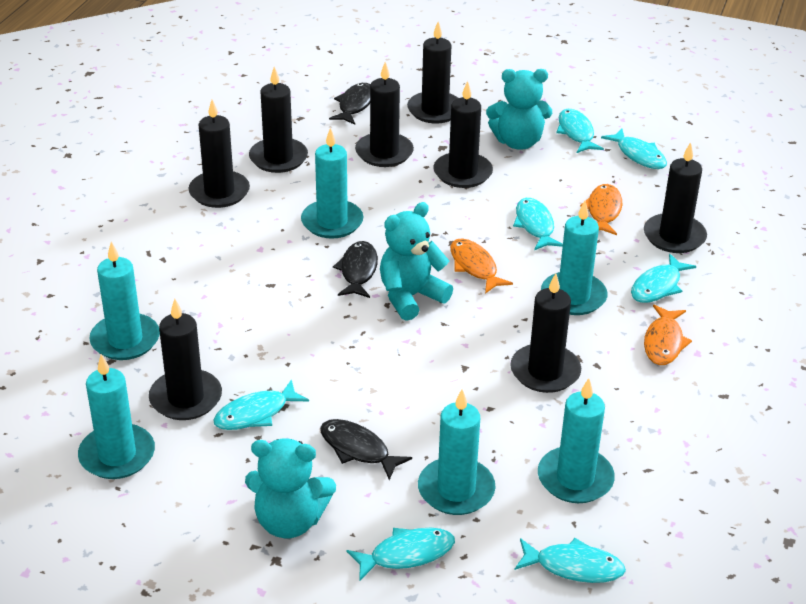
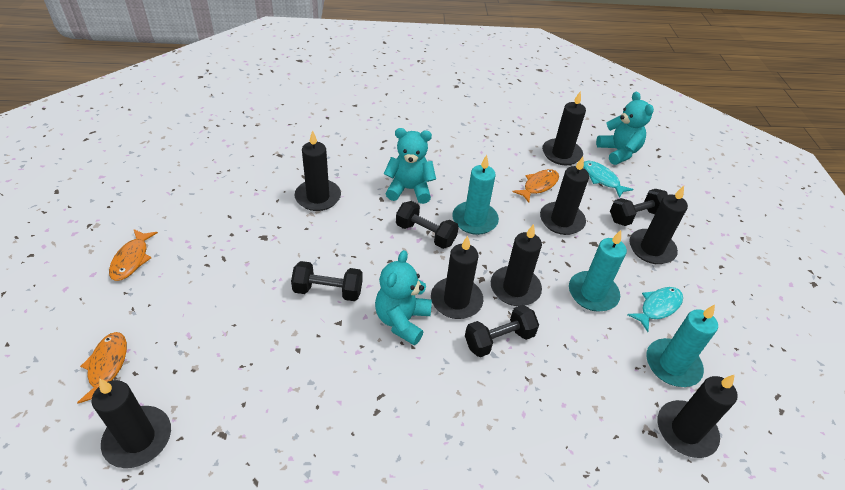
black dumbbell: none = 0 -> [291,261,363,301] [396,201,459,249] [465,305,539,357] [610,189,668,226] = 4
black fish: [320,419,412,480] [329,83,371,125] [333,241,378,298] = 3 -> none = 0
turquoise candle: [78,354,155,479] [89,242,160,360] [301,128,364,239] [418,389,496,515] [538,378,615,503] [541,201,608,315] = 6 -> [452,155,499,235] [569,230,627,312] [646,304,718,387] = 3
turquoise fish: [213,379,309,430] [347,528,455,581] [513,198,563,250] [515,538,626,583] [556,109,604,153] [601,129,667,169] [631,254,696,303] = 7 -> [583,161,634,198] [627,287,683,332] = 2

